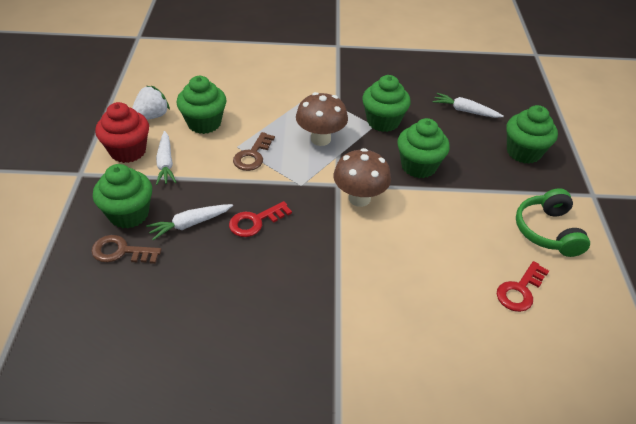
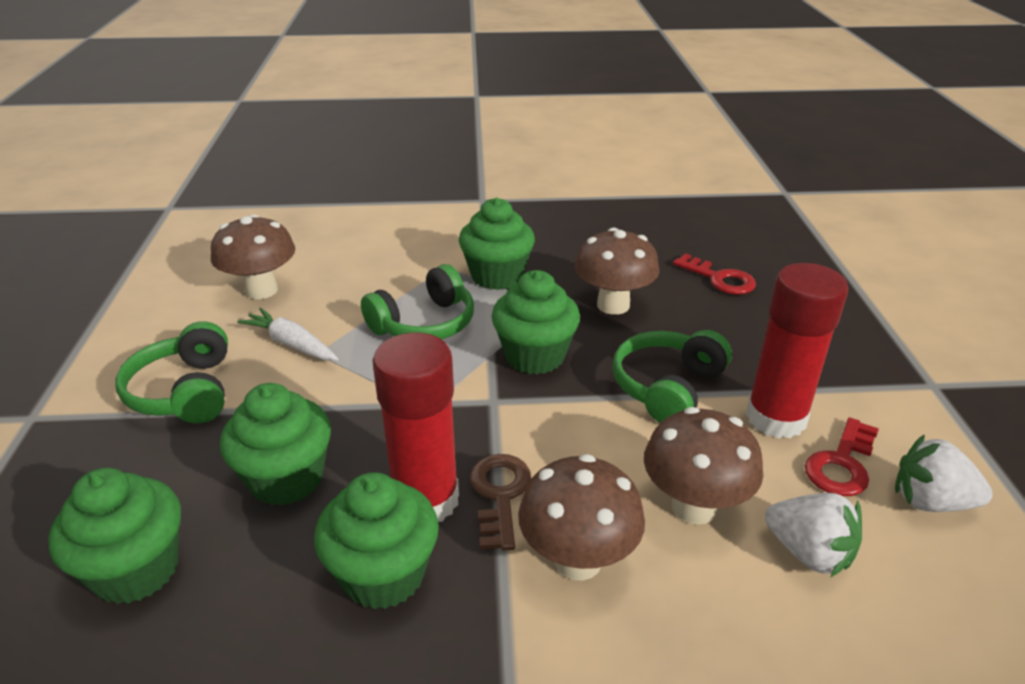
brown key: [91,235,162,264] [233,132,275,171] = 2 -> [470,454,531,551] = 1
brown mushroom: [296,92,348,146] [333,148,391,207] = 2 -> [211,214,295,299] [518,454,645,580] [575,228,659,315] [644,407,763,525] = 4
green headphones: [516,188,590,257] = 1 -> [115,321,228,424] [361,264,474,340] [612,330,732,423] = 3
red cupcake: [95,102,149,163] = 1 -> none = 0
red glue stick: none = 0 -> [372,332,459,522] [746,263,848,438] = 2
white carrot: [146,204,233,240] [156,131,176,185] [433,93,504,118] = 3 -> [237,308,338,361] = 1
white strawberry: [132,86,170,120] = 1 -> [765,493,862,578] [895,434,993,512] = 2

